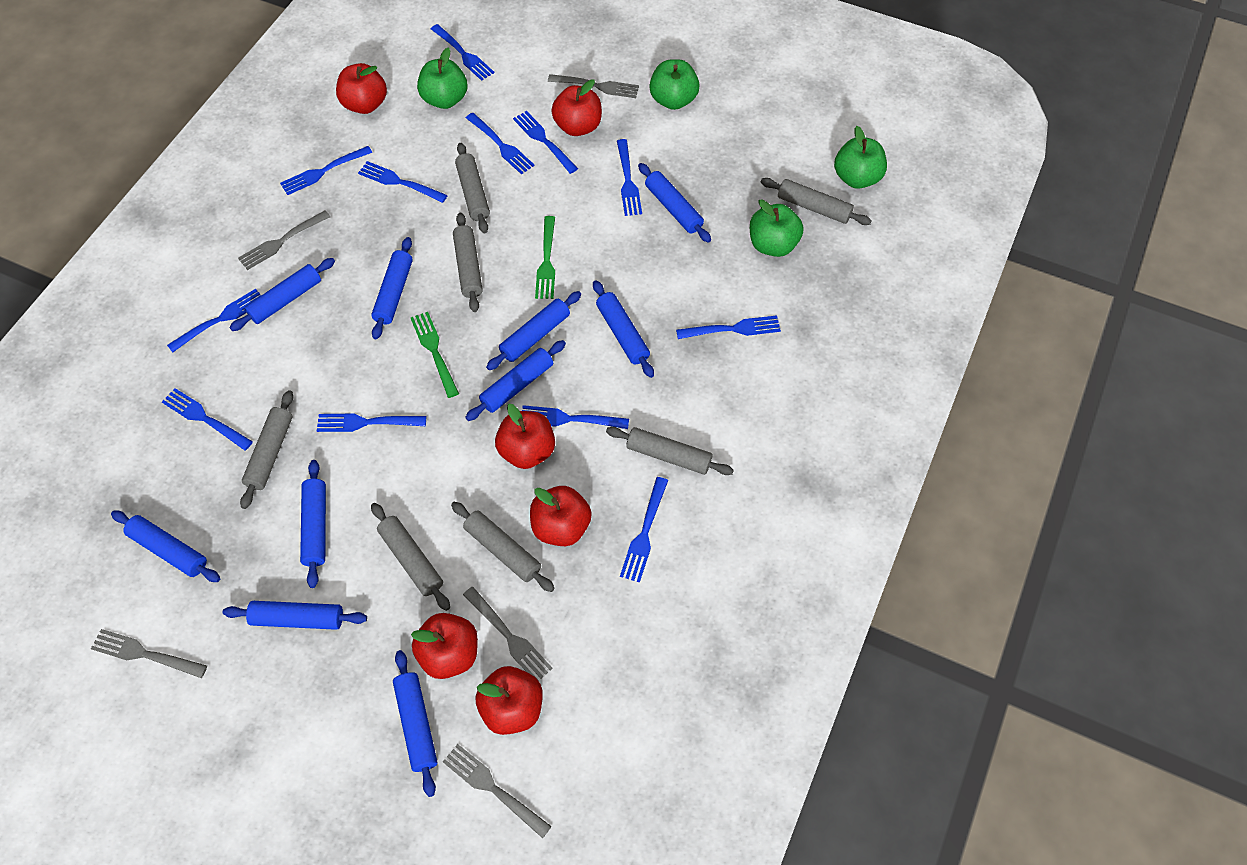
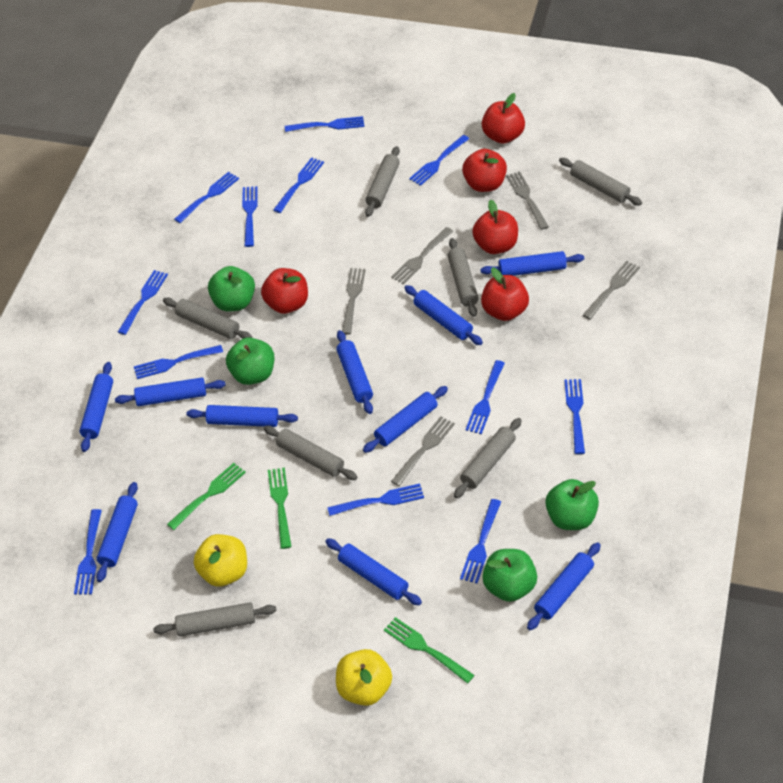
green fork: [411,312,459,398] [535,216,555,299] = 2 -> [167,463,246,530] [268,468,291,549] [384,617,474,684] = 3
red apple: [336,63,387,114] [411,613,478,679] [476,666,543,735] [495,404,555,469] [530,486,592,546] [551,79,602,136] = 6 -> [261,268,308,314] [462,149,507,192] [472,200,518,254] [481,267,529,321] [482,93,525,144] = 5
yellow apple: none = 0 -> [194,534,247,587] [336,649,392,706] = 2

